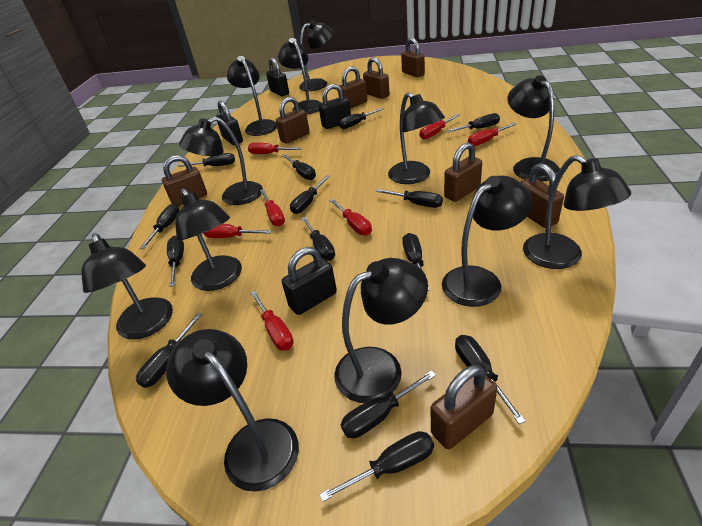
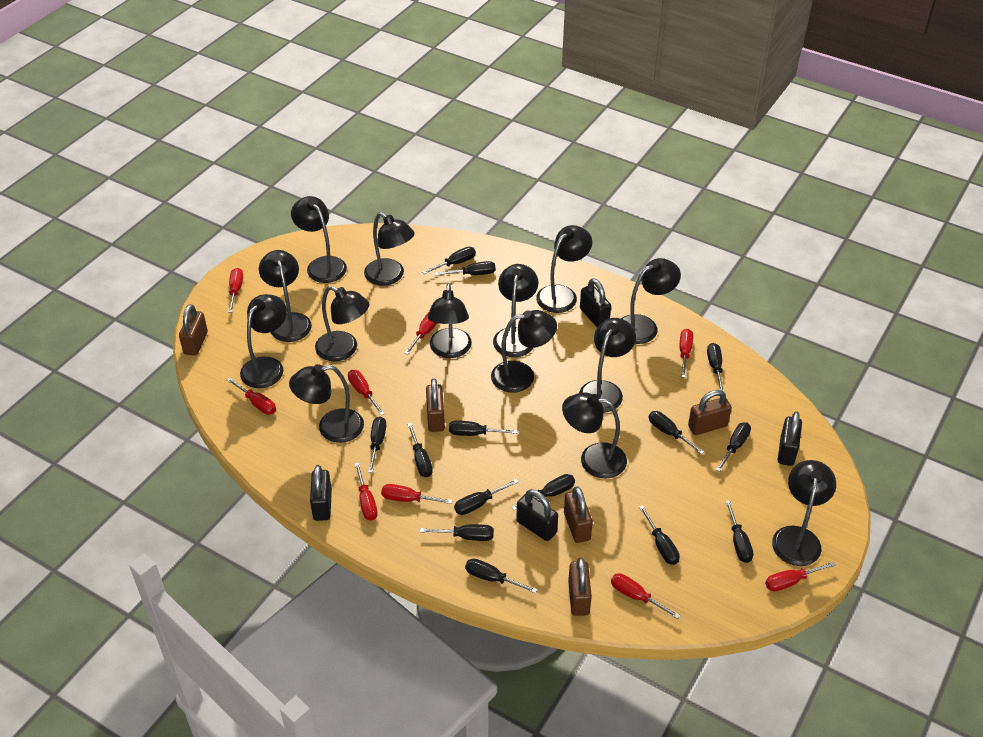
black lamp: [81,233,173,340] [166,329,299,492] [175,188,242,291] [179,117,263,205] [227,56,277,136] [278,38,321,114] [299,20,333,91] [334,258,428,403] [388,92,445,184] [442,175,533,307] [507,75,560,181] [523,155,631,269] = 12 -> [240,294,287,388] [259,250,312,342] [289,364,364,443] [291,196,347,283] [315,286,369,361] [364,212,415,286] [428,283,472,358] [491,310,557,393] [493,264,538,357] [536,225,592,313] [562,392,627,478] [579,318,636,413] [621,258,681,344] [772,460,836,566] = 14
brown padlock: [162,155,207,206] [276,97,310,144] [339,66,367,108] [363,57,390,99] [401,38,425,77] [431,365,497,449] [444,143,482,202] [520,163,564,228] = 8 -> [179,304,208,356] [426,379,445,432] [564,486,593,543] [568,558,592,616] [688,390,732,435] = 5
red screwdriver: [203,224,272,238] [248,143,302,154] [250,291,294,351] [260,189,285,226] [329,199,372,236] [419,114,460,140] [468,122,517,146] = 7 -> [227,378,276,415] [228,268,243,313] [348,370,385,415] [354,463,378,521] [381,484,453,504] [404,312,437,355] [611,573,680,619] [680,329,693,378] [765,562,836,591] = 9

